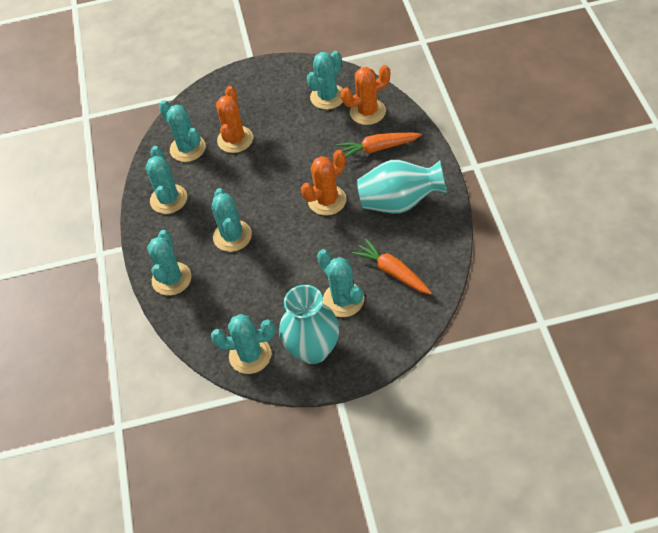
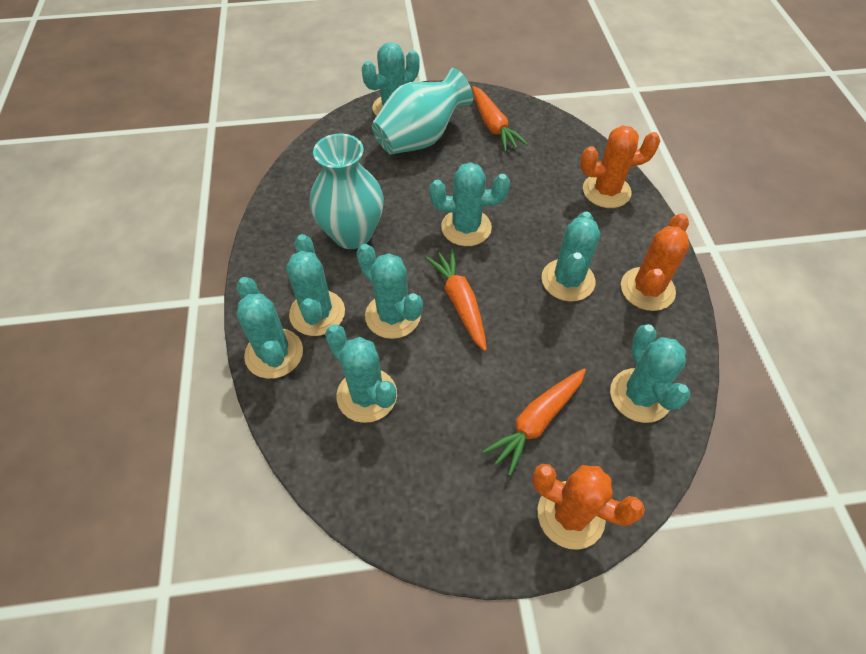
orange carrot: [337,133,422,158] [352,238,432,295] = 2 -> [425,249,487,351] [472,86,528,152] [482,368,586,476] = 3
turquoise cactus: [145,146,187,214] [147,230,191,296] [159,100,206,162] [211,314,275,374] [212,188,252,252] [307,51,343,110] [317,249,364,317] = 7 -> [236,277,303,379] [286,234,345,336] [325,324,397,423] [357,244,423,339] [362,42,420,116] [429,162,510,246] [541,211,600,302] [610,324,690,423] = 8

